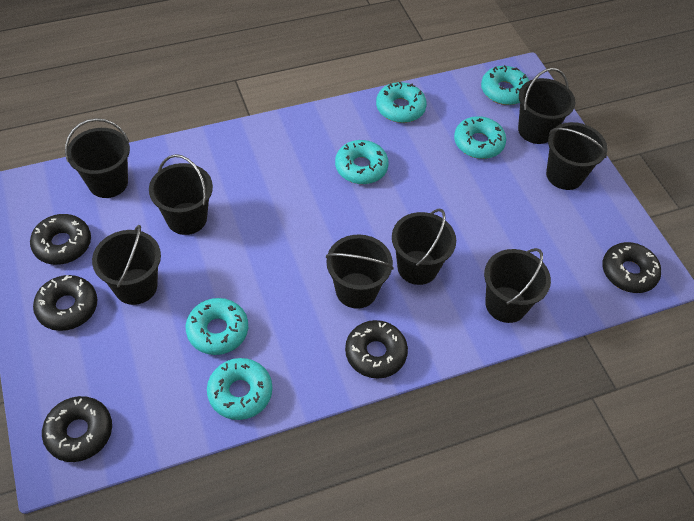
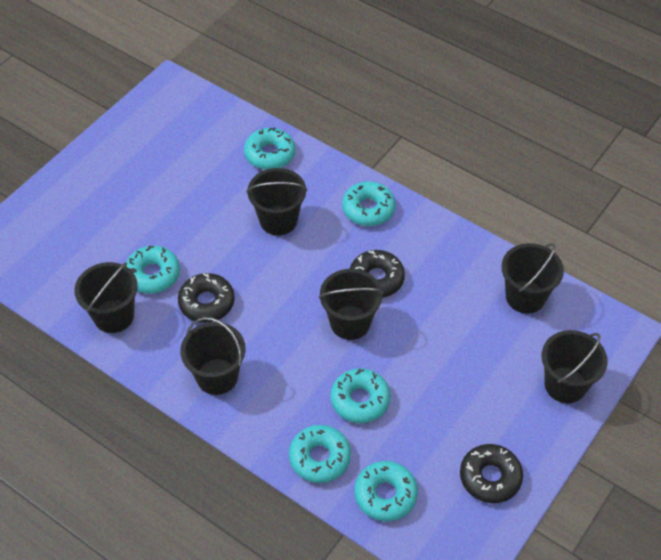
black bucket: [65,118,130,198] [92,225,161,305] [149,154,213,235] [326,235,394,309] [392,209,456,285] [484,248,551,323] [518,68,575,144] [546,122,607,190] = 8 -> [74,262,138,333] [180,317,246,395] [246,168,307,235] [319,269,384,340] [501,243,564,314] [542,330,608,403] = 6
black donut: [30,214,91,265] [33,275,97,331] [42,396,112,462] [345,320,408,378] [602,242,661,293] = 5 -> [178,273,235,323] [350,250,405,298] [460,444,523,503] = 3

